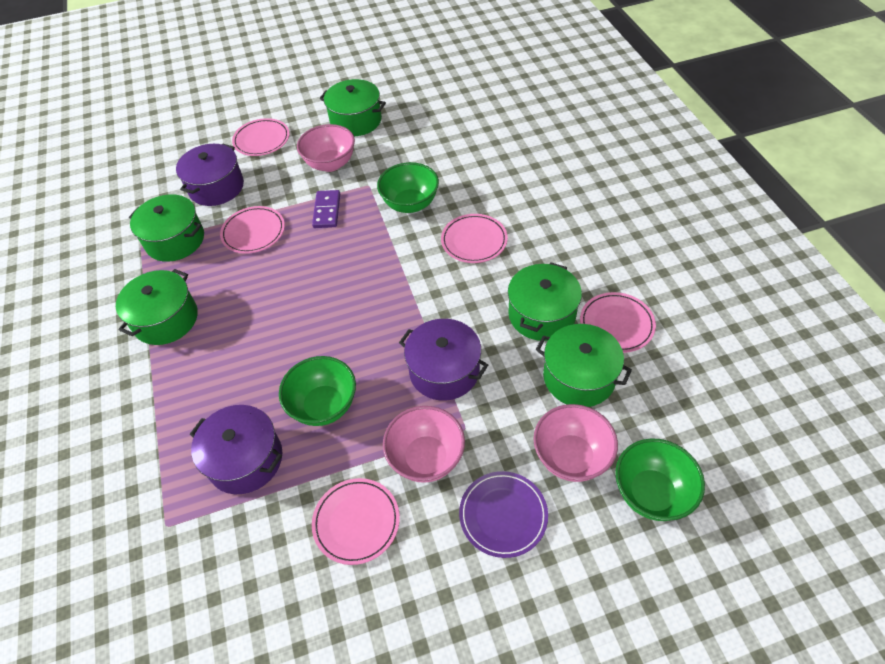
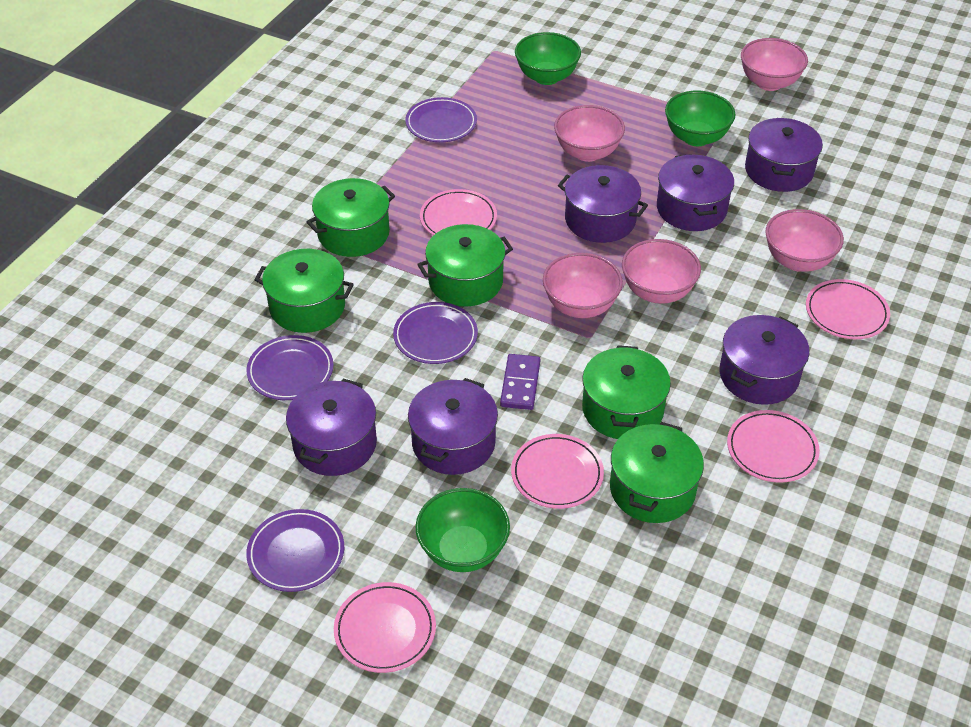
pink bowl: [297,124,355,172] [383,406,465,483] [533,404,618,482] = 3 -> [543,253,623,318] [554,105,625,162] [622,239,701,304] [741,38,808,91] [765,209,844,272] = 5
purple plate: [459,471,548,558] = 1 -> [246,335,334,400] [246,509,344,592] [393,302,478,364] [405,97,477,142] = 4
purple pot: [176,144,244,206] [190,405,282,494] [399,319,488,401] = 3 -> [286,379,377,476] [408,378,498,475] [558,165,648,243] [657,154,734,231] [719,315,809,405] [745,118,823,192] = 6

